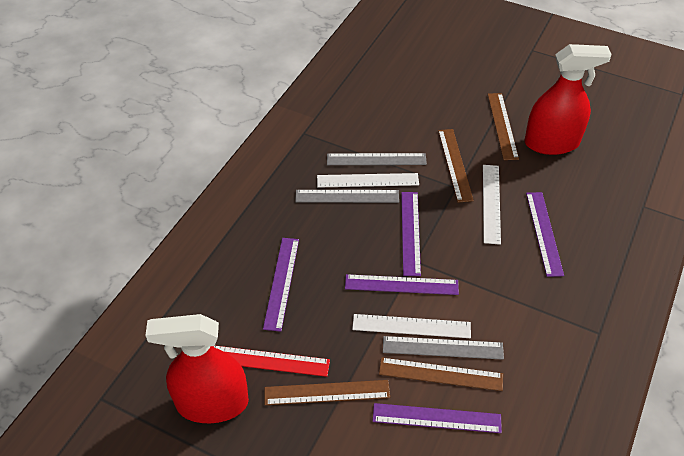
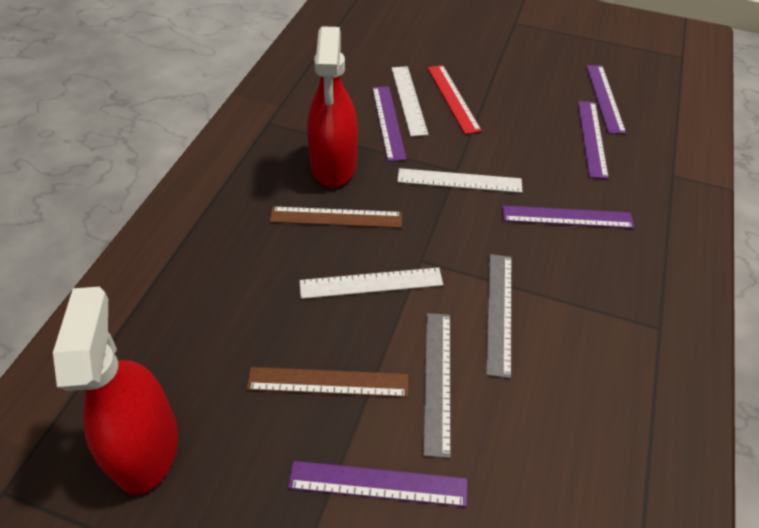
brown ruler: [264,380,390,405] [379,357,503,391] [438,129,474,202] [487,93,519,160] = 4 -> [247,367,408,397] [270,206,402,228] = 2
grey ruler: [295,190,399,203] [327,153,427,165] [383,336,504,360] = 3 -> [423,313,451,458] [486,254,512,378] = 2

